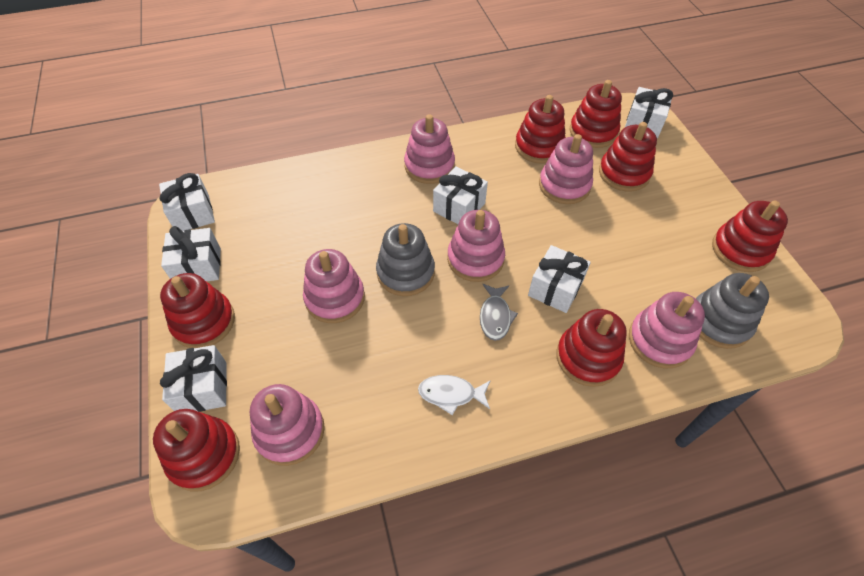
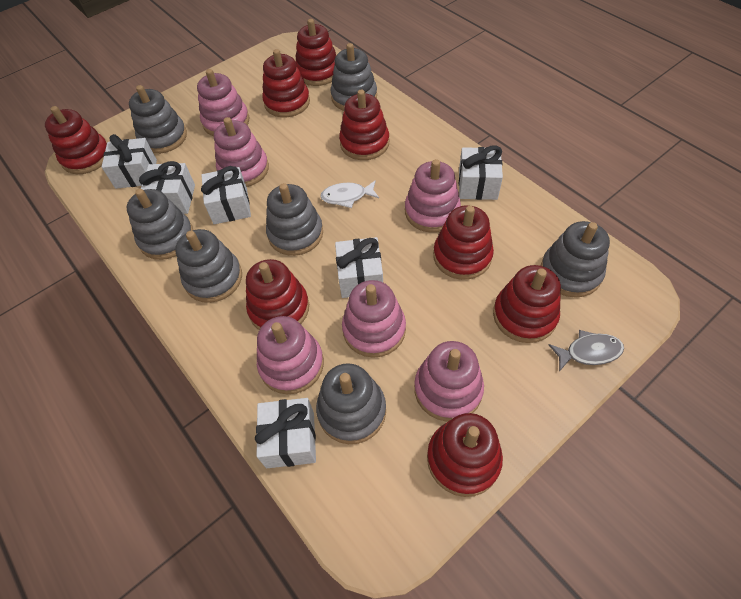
grey stacking toy: [376,223,435,296] [696,273,769,349] = 2 -> [126,189,193,260] [129,85,187,154] [175,229,242,303] [266,183,323,256] [316,363,386,444] [330,43,377,111] [540,221,610,297] = 7
red stacking toy: [153,409,240,491] [160,273,235,348] [515,95,565,164] [556,309,627,387] [570,80,622,148] [599,122,657,192] [712,200,788,272] = 7 -> [45,106,107,174] [246,259,309,330] [262,49,310,117] [296,19,336,86] [339,90,389,160] [427,413,503,497] [433,205,494,280] [493,265,561,343] = 8

